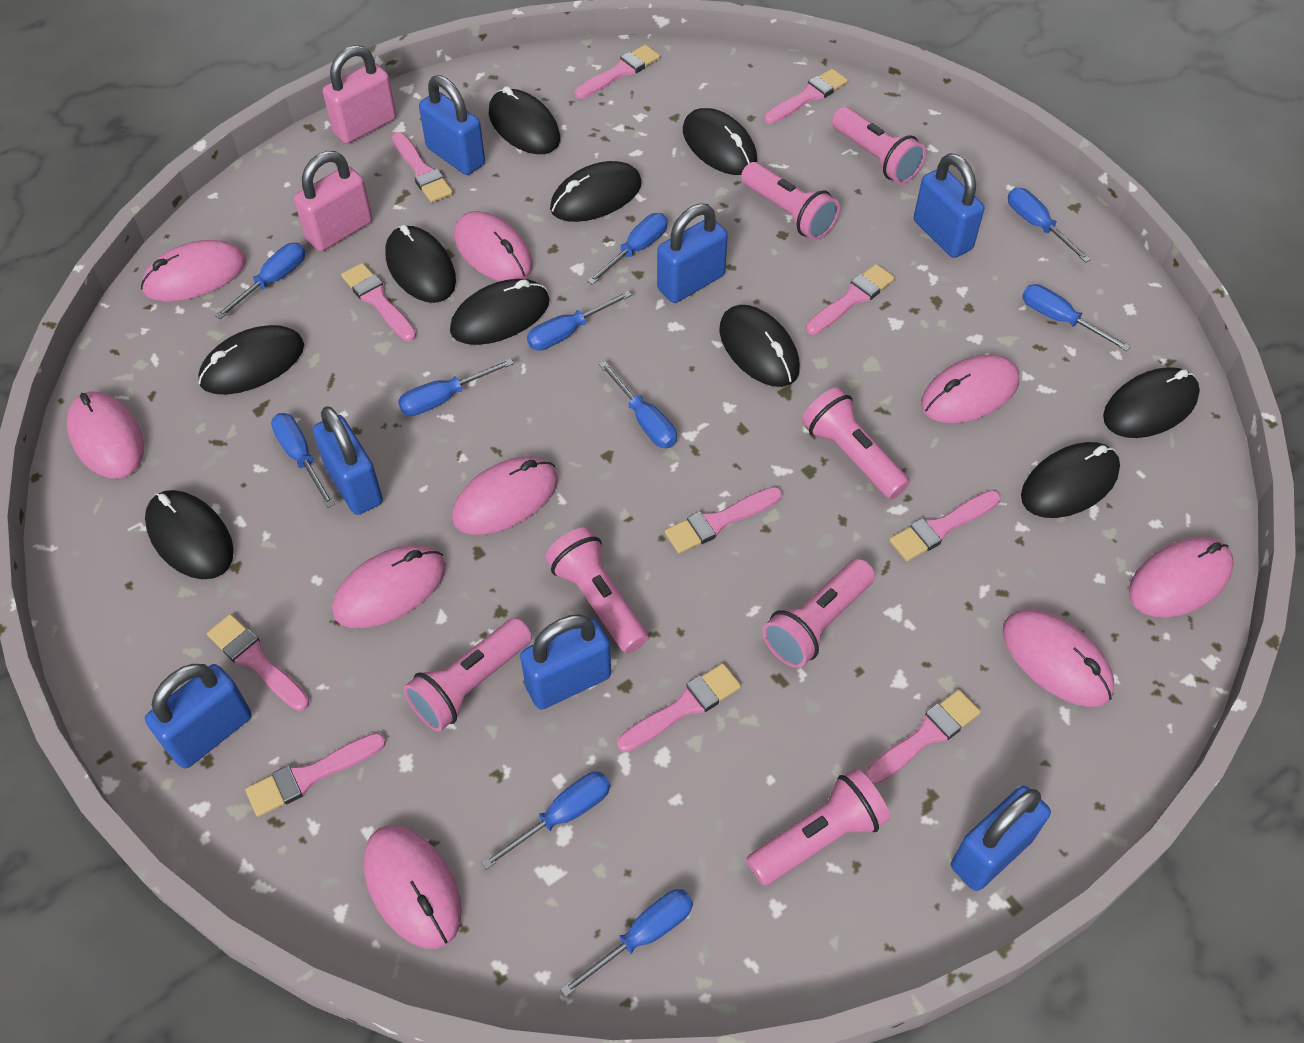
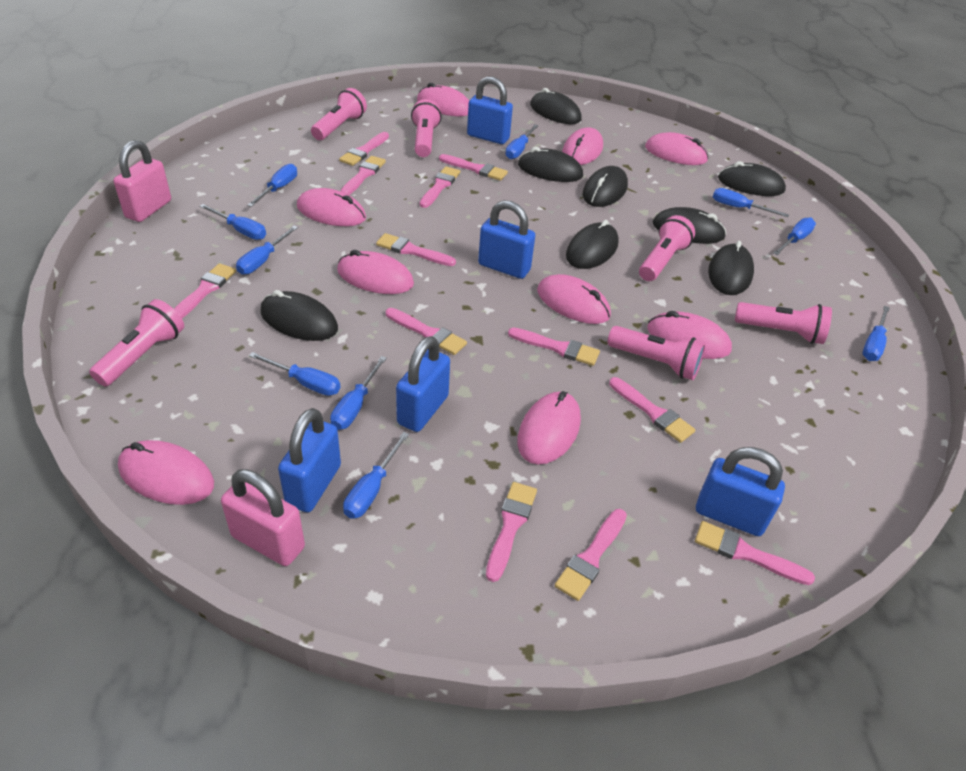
black mouse: [145,490,234,579] [198,325,304,395] [385,225,456,303] [450,279,550,345] [489,86,560,154] [550,161,642,222] [683,108,757,175] [719,305,800,387] [1021,442,1120,518] [1103,367,1200,438] = 10 -> [260,290,338,341] [518,147,583,182] [530,88,582,124] [566,220,619,269] [583,166,628,207] [653,207,726,244] [708,241,754,295] [718,161,786,196] = 8
blue padlock: [145,664,252,768] [313,406,383,515] [419,75,485,175] [520,614,611,710] [657,204,728,303] [914,153,984,258] [951,786,1051,891] = 7 -> [278,408,341,512] [396,336,450,432] [467,76,513,144] [478,200,535,279] [696,447,785,536] = 5
pink brush: [207,614,309,711] [245,733,386,817] [341,263,416,341] [392,132,453,203] [575,45,660,99] [617,663,741,752] [665,487,782,553] [764,69,848,124] [806,264,895,335] [864,689,981,785] [889,490,1001,561] = 11 -> [174,263,236,318] [339,132,389,166] [341,156,386,195] [376,233,456,266] [386,308,467,355] [420,166,460,208] [439,154,508,181] [486,482,537,582] [508,328,600,366] [555,509,627,601] [609,377,695,443] [695,521,815,585] = 12
pink flashlight: [404,618,532,732] [545,527,649,653] [741,162,840,240] [746,768,890,886] [762,559,875,668] [802,387,910,499] [832,107,926,184] = 7 -> [89,299,184,386] [311,88,367,140] [411,99,442,157] [607,326,706,380] [639,215,695,281] [735,302,832,344] = 6

